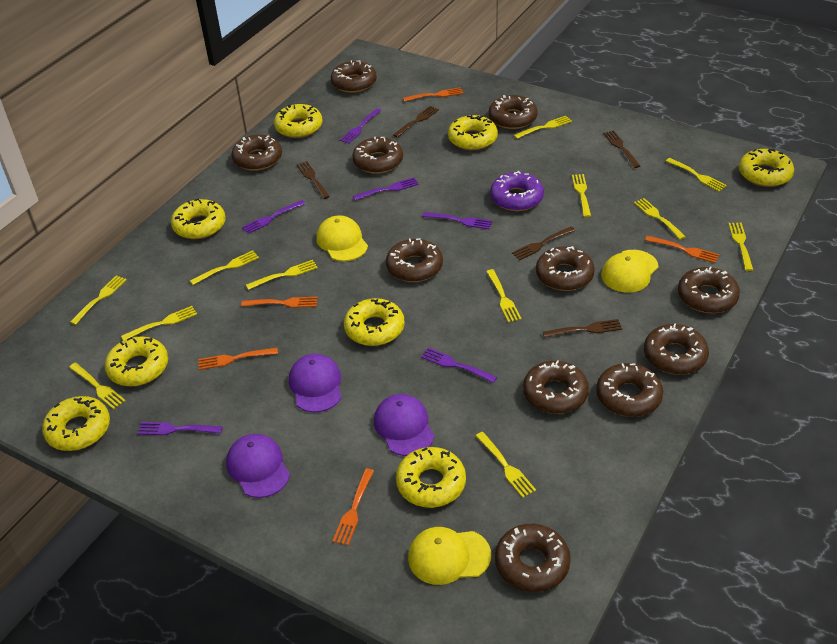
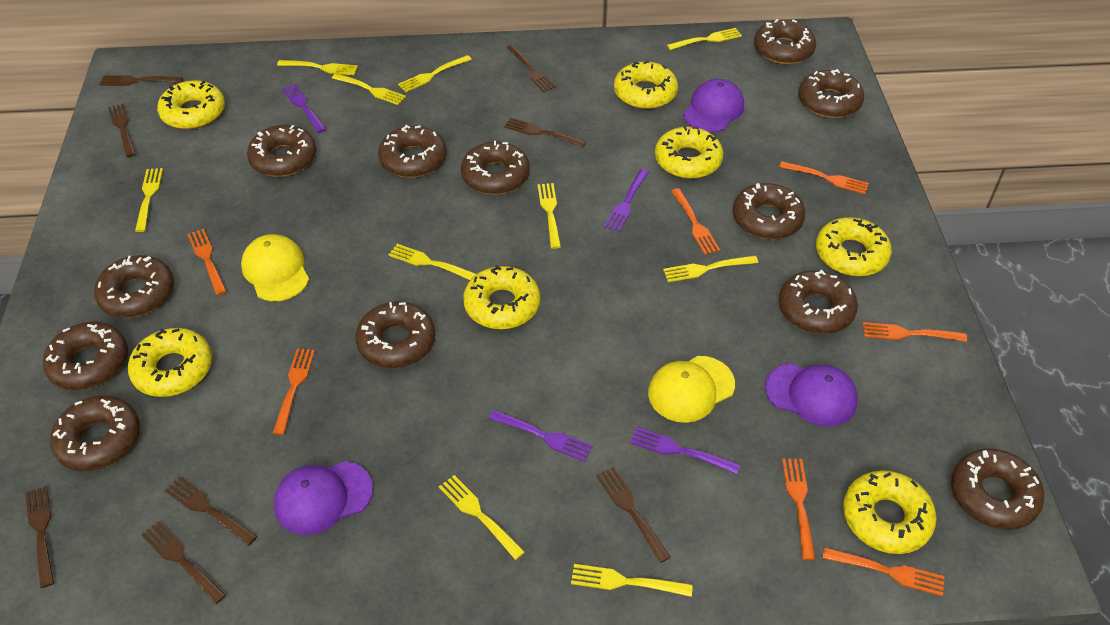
brown donut: [232,135,282,171] [331,60,377,93] [352,137,403,174] [386,238,443,282] [489,95,538,129] [495,524,571,592] [523,360,589,414] [536,246,595,291] [596,363,663,417] [644,323,709,375] [678,266,740,313] = 11 -> [43,322,128,390] [50,395,140,471] [94,255,174,318] [247,125,317,177] [355,302,436,368] [378,125,447,178] [461,141,530,195] [733,183,805,239] [754,19,816,64] [779,270,858,334] [799,69,864,118] [951,448,1044,530] = 12
brown fork: [297,161,330,199] [393,106,439,138] [512,226,576,260] [543,319,622,338] [603,130,640,168] = 5 -> [25,486,54,588] [99,75,183,86] [108,103,136,157] [141,521,226,604] [165,476,257,546] [504,117,586,147] [506,44,556,92] [596,467,671,563] = 8
orange fork: [198,348,278,370] [241,297,317,308] [332,468,374,546] [403,87,463,102] [645,236,719,263] = 5 -> [187,229,227,295] [273,348,315,435] [671,188,720,255] [779,161,869,194] [782,459,816,560] [822,547,945,596] [863,322,967,342] = 7
purple donut: [490,171,544,211] = 1 -> none = 0
purple fork: [137,422,223,435] [242,200,306,234] [340,109,381,144] [353,177,419,200] [421,348,497,383] [422,212,492,229] = 6 -> [282,83,326,133] [488,410,593,462] [604,169,649,232] [630,427,740,474] = 4
yellow cap: [316,215,368,261] [408,527,491,585] [601,250,659,293] = 3 -> [241,234,309,301] [648,356,735,423] = 2
yellow donut: [42,396,110,451] [105,337,168,386] [171,198,226,239] [274,104,323,138] [344,298,405,346] [396,447,466,508] [448,115,498,150] [739,148,794,187] = 8 -> [128,328,212,397] [157,80,225,129] [463,265,540,329] [614,61,678,109] [655,126,723,179] [816,217,892,276] [843,470,936,554] = 7
yellow fork: [69,363,126,409] [70,275,127,325] [121,306,197,341] [190,250,259,285] [246,260,318,290] [476,432,536,498] [486,269,522,322] [514,116,572,139] [572,174,591,217] [634,198,686,240] [666,158,727,192] [728,223,753,271] = 12 -> [135,168,163,232] [277,60,358,75] [332,73,406,105] [389,244,476,280] [398,55,472,92] [439,475,525,560] [538,183,561,249] [571,564,693,597] [663,255,758,282] [667,28,742,50] = 10

